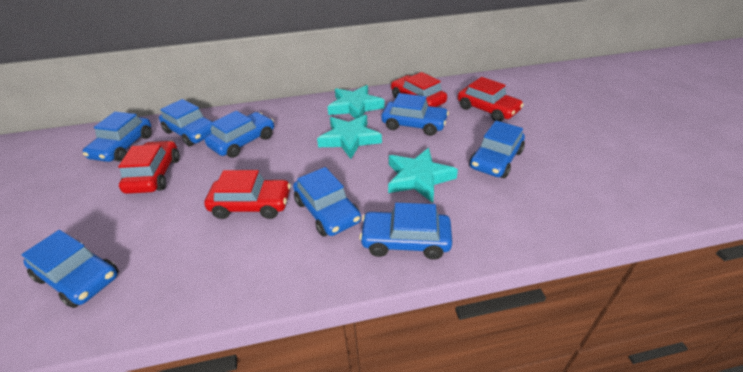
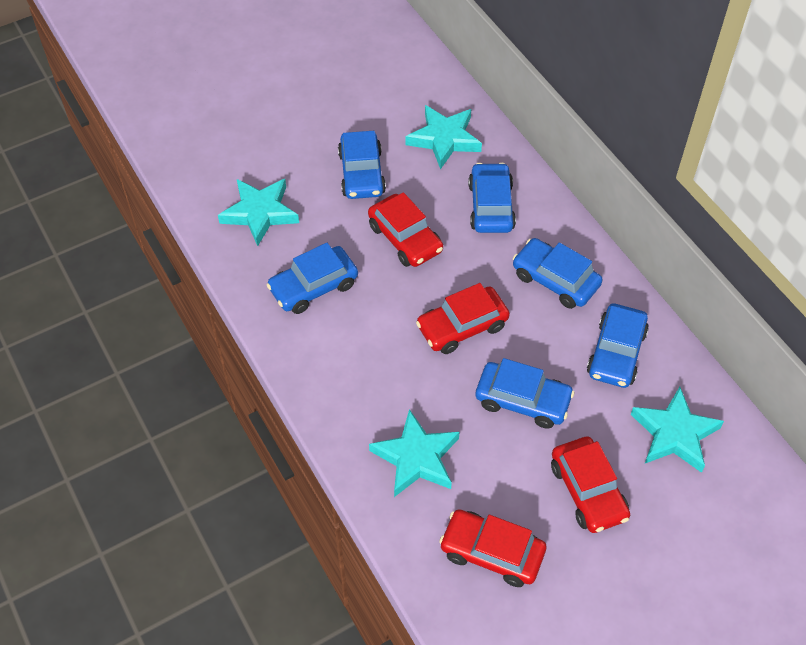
blue car: [22,230,119,308] [83,112,152,162] [159,99,213,147] [205,111,274,158] [293,167,361,236] [359,203,452,260] [381,93,449,136] [469,121,525,178] = 8 -> [267,243,358,314] [338,131,386,199] [468,163,516,233] [475,358,575,429] [513,238,602,309] [587,304,649,388] = 6
turquoise star: [317,115,382,159] [327,85,385,119] [388,148,458,203] = 3 -> [218,179,299,246] [369,409,459,497] [406,105,482,169] [631,387,724,473] = 4

